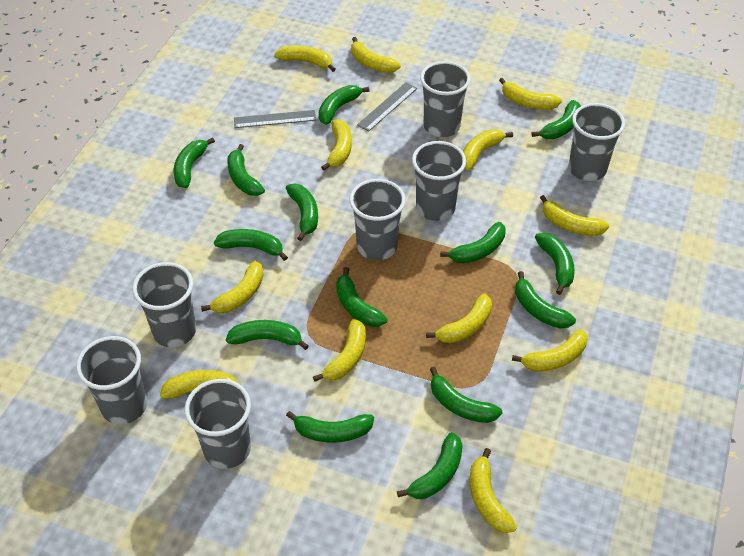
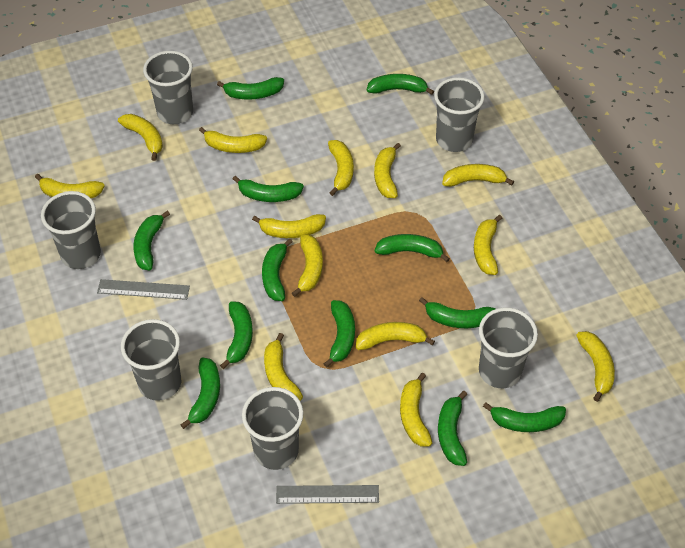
green banana: [174,137,215,188] [214,229,288,261] [226,320,309,350] [227,144,265,196] [286,184,318,241] [286,411,374,443] [319,85,369,125] [336,267,387,327] [397,432,463,499] [430,367,502,423] [440,222,506,263] [515,271,576,328] [532,100,581,139] [535,233,575,295] = 14 -> [133,211,170,270] [180,358,220,429] [217,77,284,100] [220,301,253,369] [233,176,304,202] [262,238,293,301] [324,300,355,368] [367,74,434,95] [375,234,450,262] [419,297,495,328] [438,391,467,466] [483,402,566,432] = 12
grey cup: [76,336,147,425] [132,262,196,347] [184,379,251,469] [349,179,406,260] [412,141,466,221] [420,61,471,137] [568,103,625,181] = 7 -> [41,191,101,269] [121,319,181,401] [143,51,193,124] [242,387,304,470] [434,77,485,152] [479,307,538,388] = 6
yellow banana: [160,370,238,399] [201,261,264,313] [274,45,335,72] [313,319,366,382] [321,119,352,171] [351,37,401,73] [426,294,492,343] [463,129,513,170] [470,448,517,533] [499,78,562,110] [512,329,588,371] [540,195,609,236] = 12 -> [35,174,105,198] [118,114,163,161] [199,127,267,153] [252,214,326,238] [264,333,303,401] [292,235,323,297] [328,140,354,196] [356,322,435,350] [374,143,401,198] [400,373,432,447] [442,164,514,187] [474,215,502,275] [576,331,615,402] = 13

